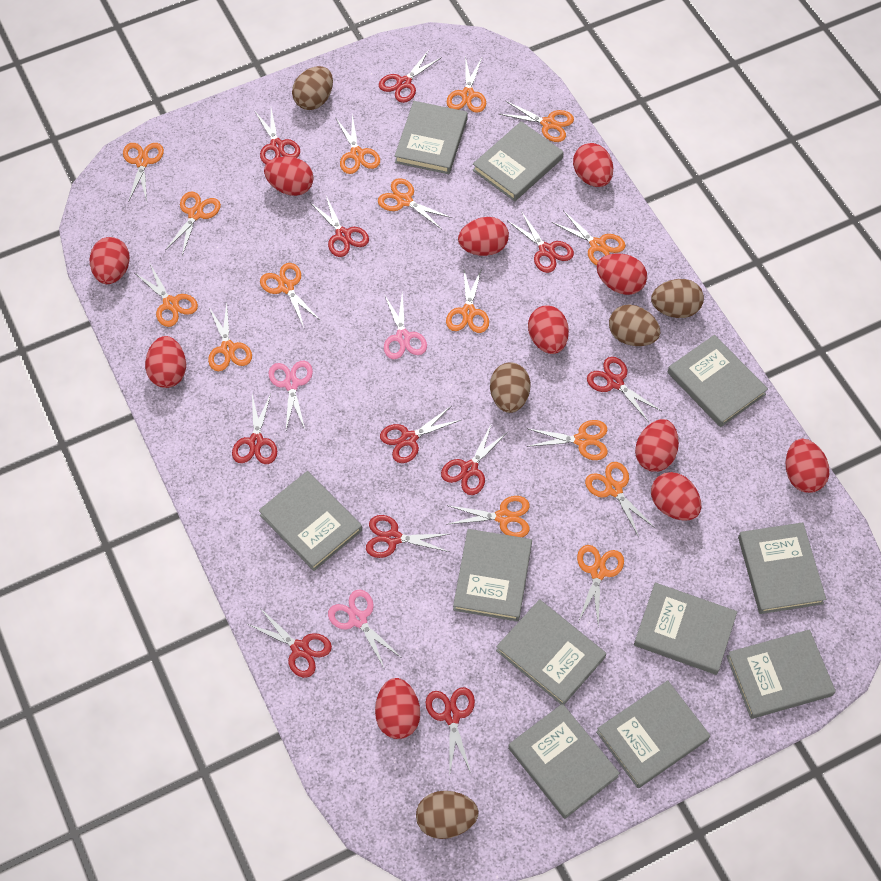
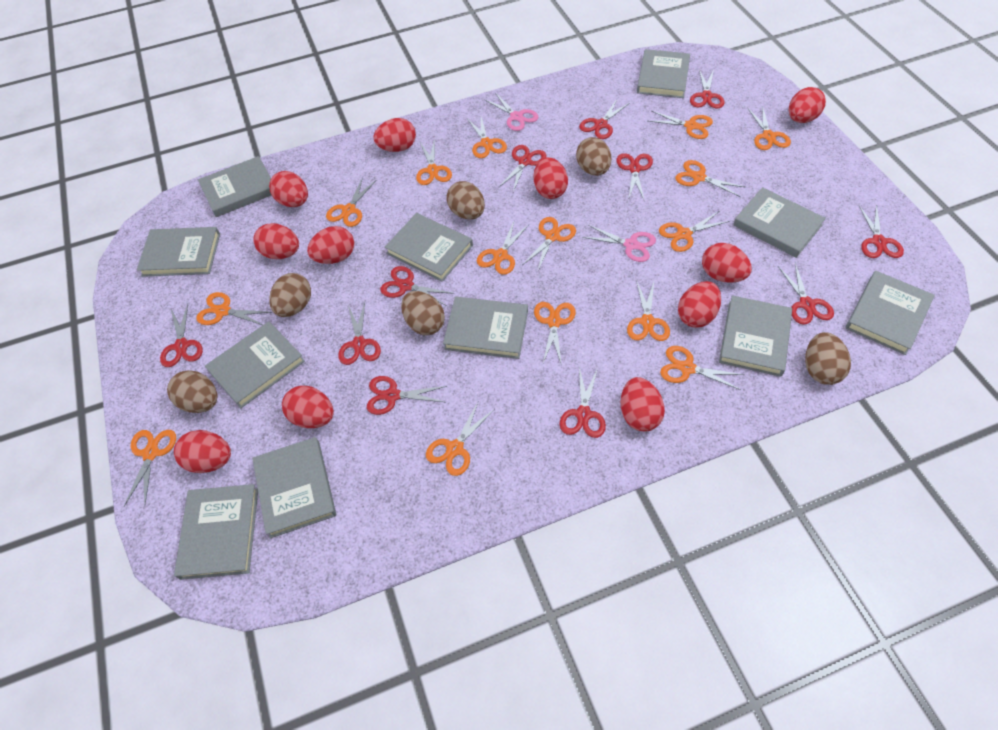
brown egg: [292,66,333,110] [416,791,479,839] [490,362,530,413] [609,304,660,346] [651,279,704,318] = 5 -> [167,370,217,413] [269,273,311,317] [401,291,445,335] [446,181,485,219] [576,137,611,176] [805,332,851,385] = 6
pink scissors: [269,361,313,430] [328,589,402,668] [384,292,427,359] = 3 -> [484,94,539,131] [583,225,656,262] = 2

